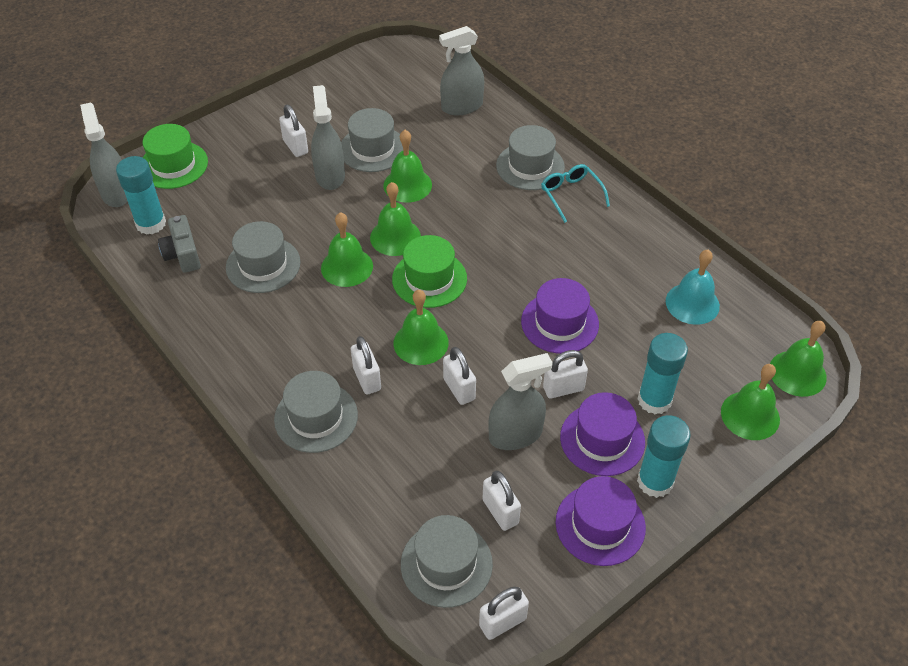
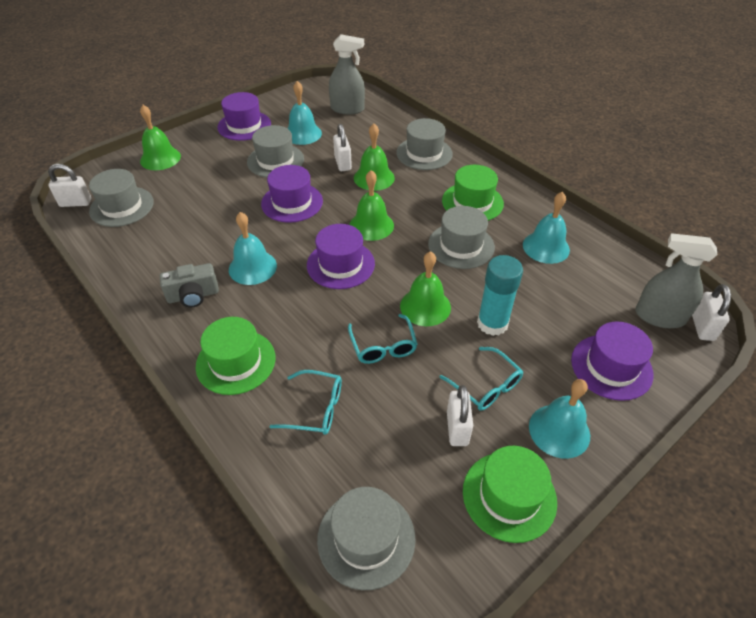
green bell: [321,212,373,287] [370,182,421,256] [384,130,432,203] [393,290,449,365] [721,364,780,440] [770,321,827,397] = 6 -> [140,105,181,170] [350,170,394,241] [354,123,395,191] [400,251,451,326] = 4
green hat: [142,124,208,189] [392,235,467,308] = 2 -> [196,317,275,395] [442,165,504,221] [463,446,557,543] = 3
grey spray bottle: [80,103,128,207] [311,85,345,190] [439,26,484,115] [488,353,553,450] = 4 -> [329,34,365,115] [635,233,717,328] = 2
purple hat: [521,278,599,354] [556,476,646,566] [560,392,645,476] = 3 -> [217,92,271,141] [261,165,323,223] [307,224,375,289] [571,321,654,401] = 4
turquoise bell: [666,250,720,325] = 1 -> [229,212,277,285] [287,81,322,145] [523,192,570,264] [529,379,590,459] = 4
turquoise glasses: [541,164,610,223] = 1 -> [269,370,342,435] [348,314,417,364] [439,347,523,411] = 3
turquoise glue stick: [116,156,166,235] [637,415,691,498] [638,333,688,414] = 3 -> [477,255,523,336] = 1
white padlock: [279,105,308,157] [351,336,381,394] [443,347,476,405] [479,587,529,640] [483,471,521,531] [543,350,588,399] = 6 -> [48,164,91,207] [333,124,352,171] [447,385,473,446] [692,284,731,341] = 4

